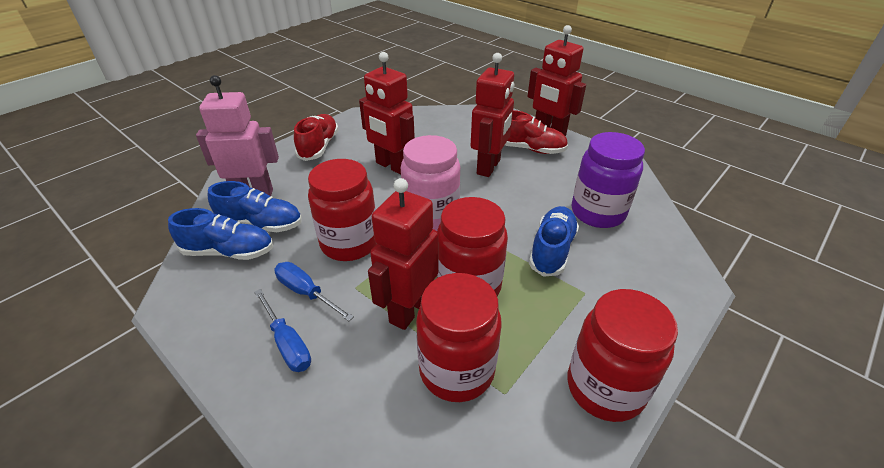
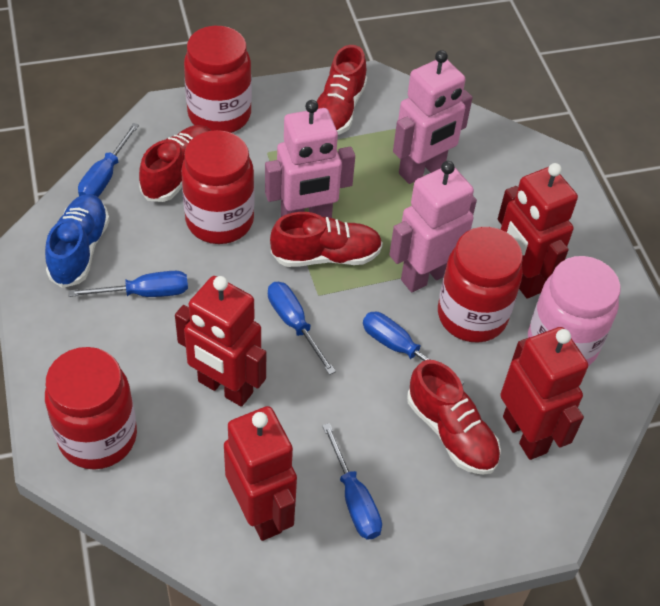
blue screwdriver: [254,289,311,372] [274,262,354,321] = 2 -> [68,271,188,297] [78,123,139,197] [268,282,336,375] [322,423,382,540] [363,312,465,385] = 5
blue shoe: [168,208,273,260] [208,181,302,232] [529,206,579,277] = 3 -> [45,194,110,288] = 1
pink robot: [196,75,279,196] = 1 -> [265,100,355,218] [389,161,477,292] [393,50,473,184] = 3
purple jar: [572,132,645,228] = 1 -> none = 0
red shoe: [294,114,339,161] [505,110,568,154] = 2 -> [139,125,211,202] [270,212,383,267] [316,45,367,135] [407,360,501,475] = 4

